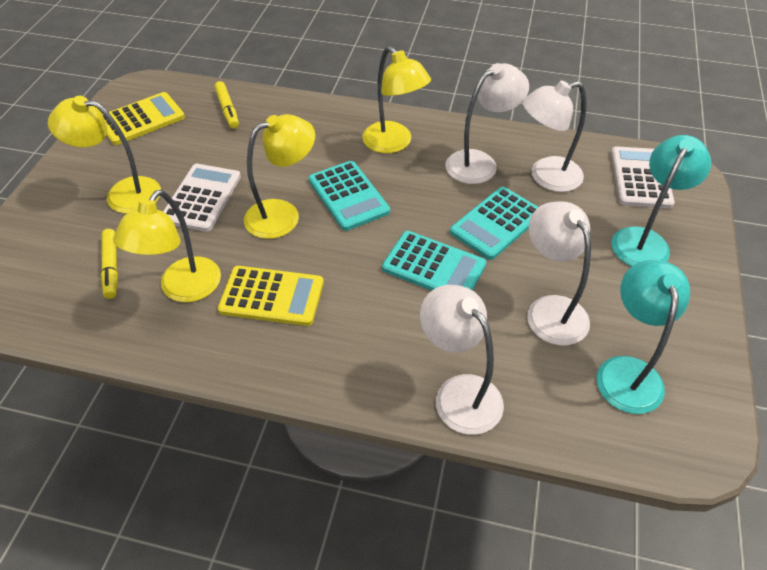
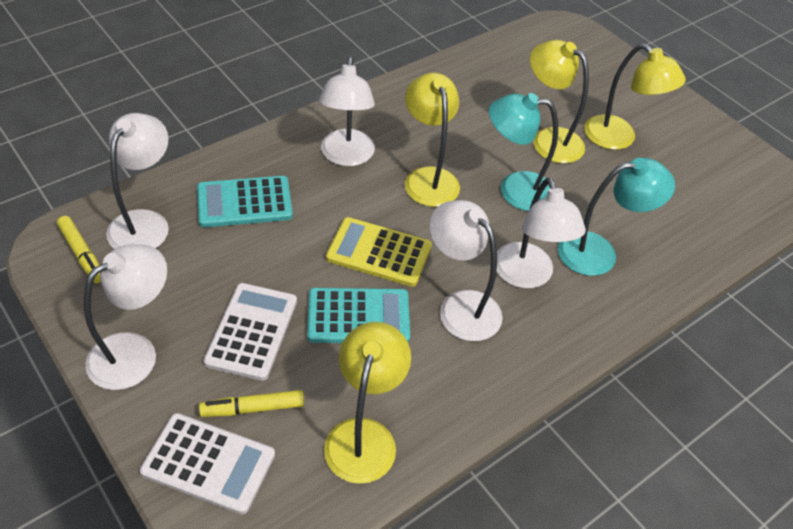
turquoise calculator: [309,161,390,231] [382,231,486,291] [450,187,539,260] = 3 -> [197,176,293,227] [307,288,410,343] = 2
white lamp: [420,285,504,435] [446,63,529,184] [522,80,586,192] [527,202,591,346] = 4 -> [84,244,167,390] [106,113,169,249] [319,57,375,166] [429,200,503,341] [497,178,586,288] = 5
yellow calculator: [102,92,185,145] [218,266,324,326] = 2 -> [326,217,432,287] = 1

